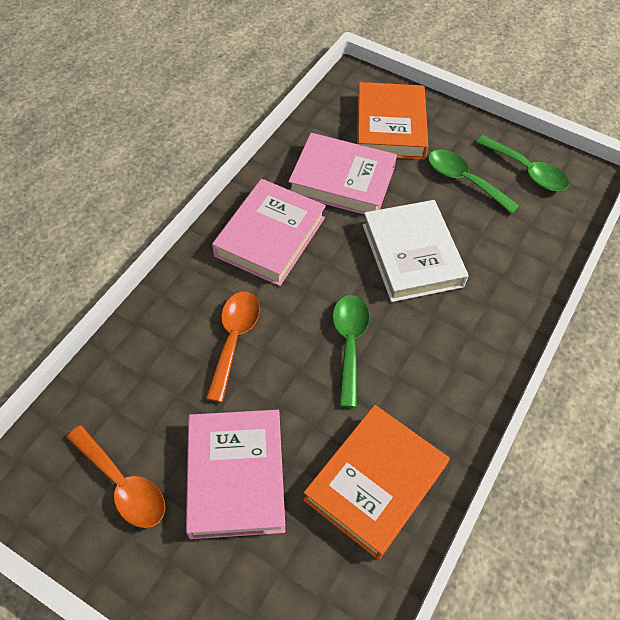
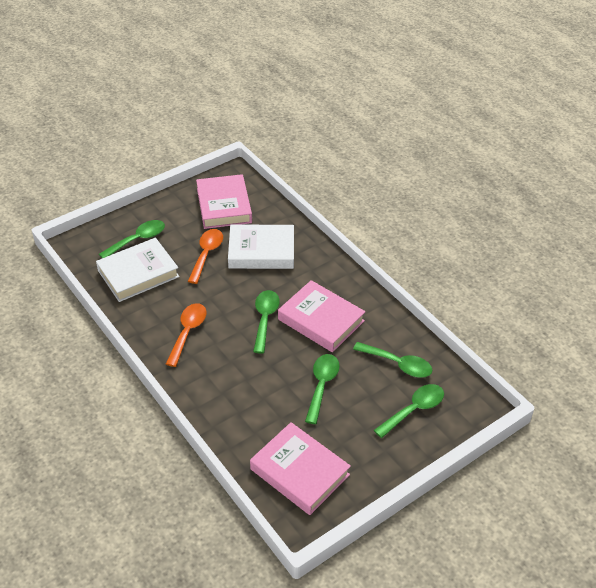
green spoon: [332,295,370,407] [428,149,520,214] [476,135,569,191] = 3 -> [99,220,165,258] [253,290,280,354] [305,354,340,424] [353,342,432,378] [374,384,444,438] = 5
orange book: [303,405,449,559] [357,82,428,160] = 2 -> none = 0
white book: [363,200,469,302] = 1 -> [96,238,179,302] [228,224,294,269] = 2

